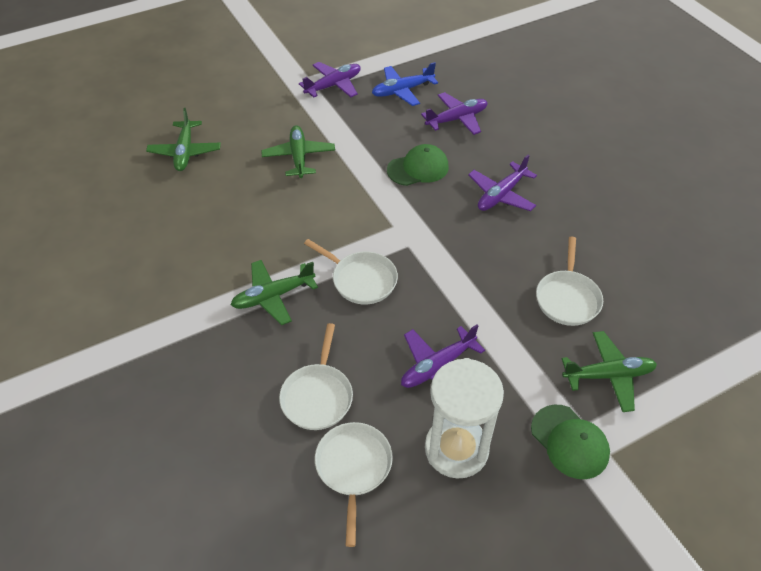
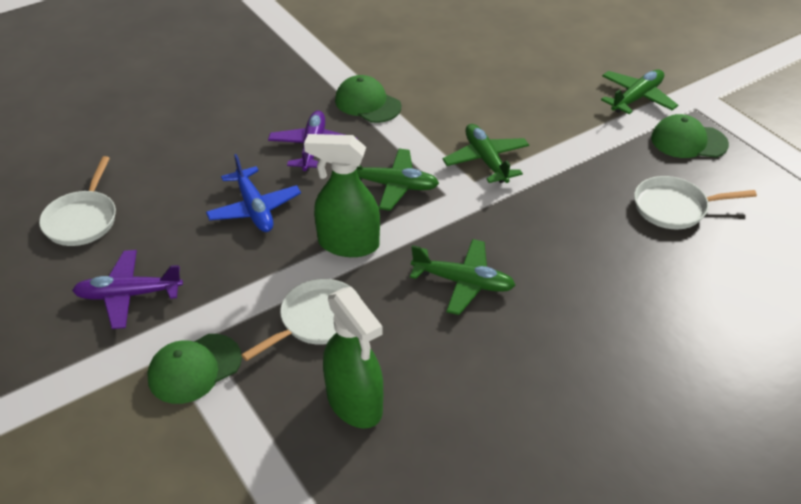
green cap: [387,144,449,186] [531,405,610,479] = 2 -> [147,334,242,404] [335,75,401,123] [651,114,729,158] = 3
green spray bottle: none = 0 -> [304,134,380,257] [323,287,383,428] = 2
purple plane: [299,62,361,97] [401,324,485,388] [421,92,488,135] [468,154,537,211] = 4 -> [72,250,183,329] [268,111,345,171] = 2
white hourglass: [425,358,504,478] = 1 -> none = 0
white pan: [279,323,353,430] [304,239,398,304] [315,422,393,547] [536,237,603,326] = 4 -> [39,156,116,246] [241,279,360,361] [634,176,757,229] = 3

